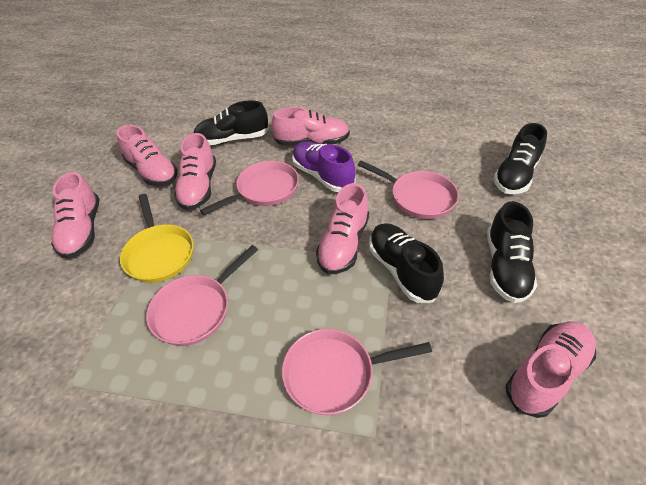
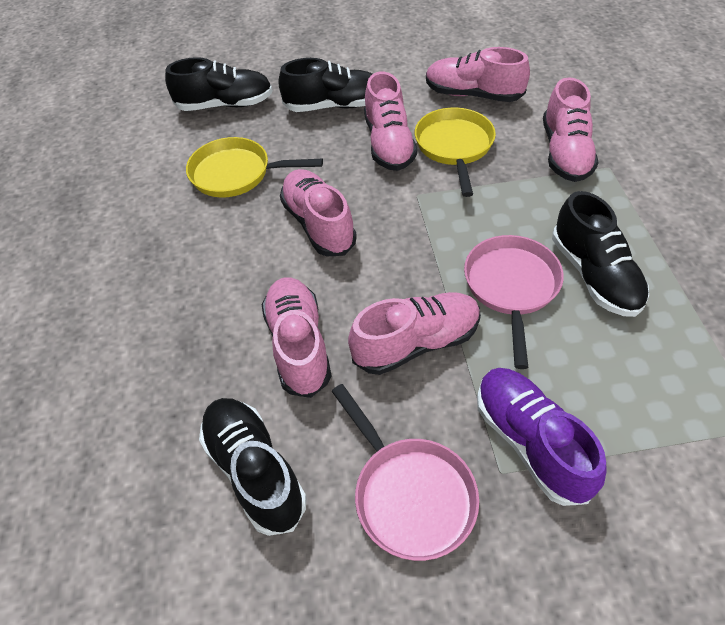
pink pan: [146,245,258,346] [200,161,299,215] [282,329,432,415] [358,160,459,219] = 4 -> [332,384,479,561] [464,235,564,369] = 2
yellow pan: [120,194,194,283] = 1 -> [186,137,323,198] [415,107,496,197] = 2

